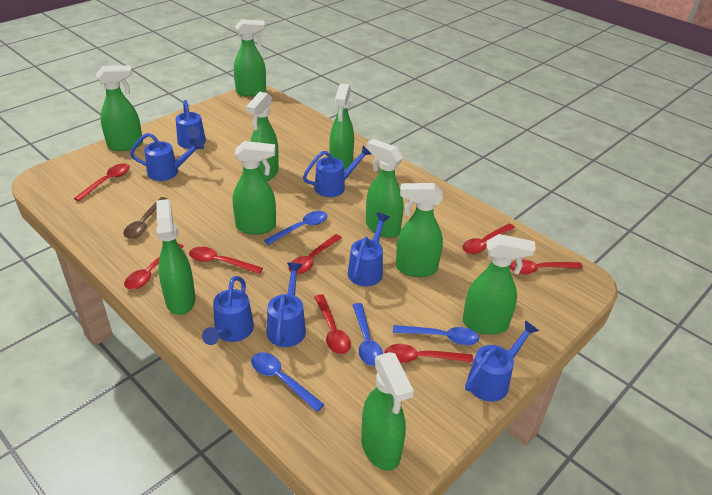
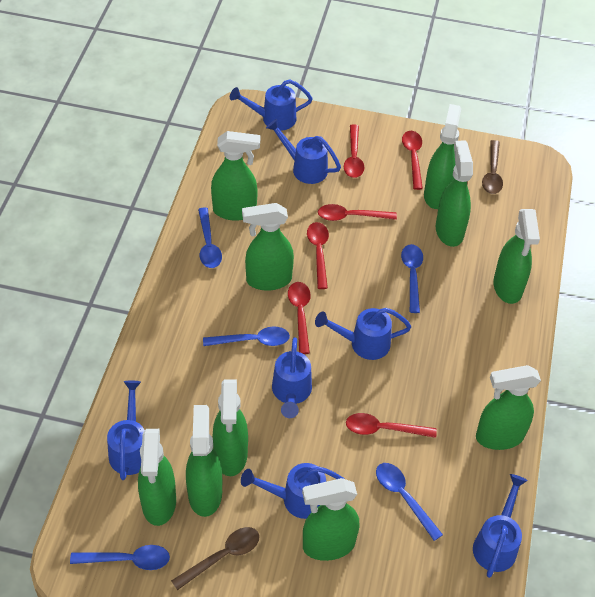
blue spoon: [251,352,325,412] [264,211,327,245] [353,303,383,366] [393,325,479,345] = 4 -> [70,545,170,570] [198,207,222,268] [203,326,290,346] [376,463,443,541] [401,244,423,313] = 5
brown spoon: [123,197,168,239] = 1 -> [171,527,259,590] [482,140,503,194] = 2
red spoon: [74,163,130,202] [124,243,184,289] [189,247,263,274] [289,234,342,274] [314,294,351,354] [385,344,473,363] [462,223,515,254] [510,260,583,274] = 8 -> [288,282,311,354] [307,222,329,289] [318,204,397,221] [344,124,364,178] [346,413,437,438] [402,131,423,190] = 6

